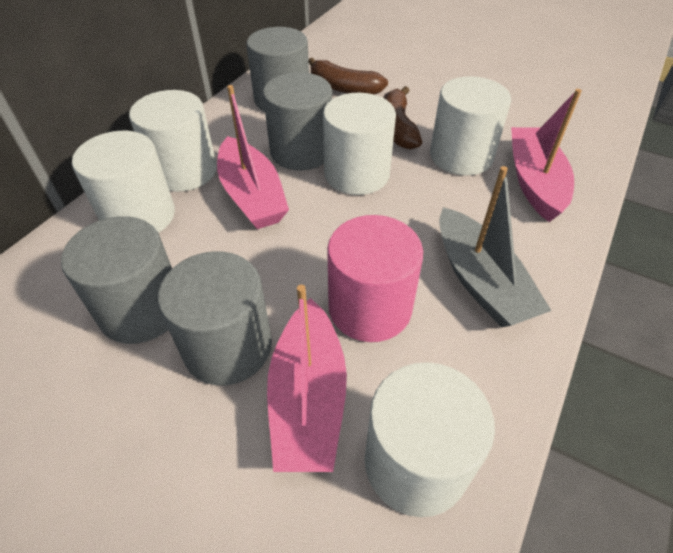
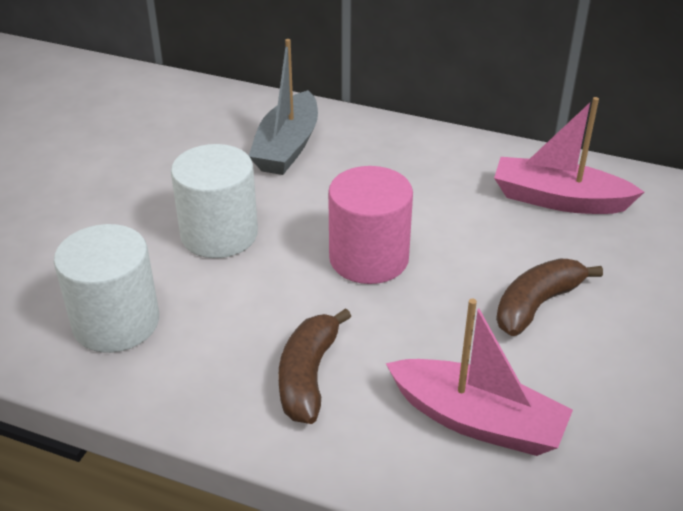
grey cylinder: [61,216,172,344] [158,251,272,386] [246,27,309,112] [263,72,332,170] = 4 -> none = 0
pink boat: [217,85,289,229] [267,285,347,472] [511,89,582,222] = 3 -> [386,299,573,456] [494,97,644,214] = 2
white cylinder: [72,131,175,233] [129,90,217,192] [323,93,396,195] [365,362,495,517] [430,76,511,175] = 5 -> [54,224,159,353] [171,144,258,258] = 2

